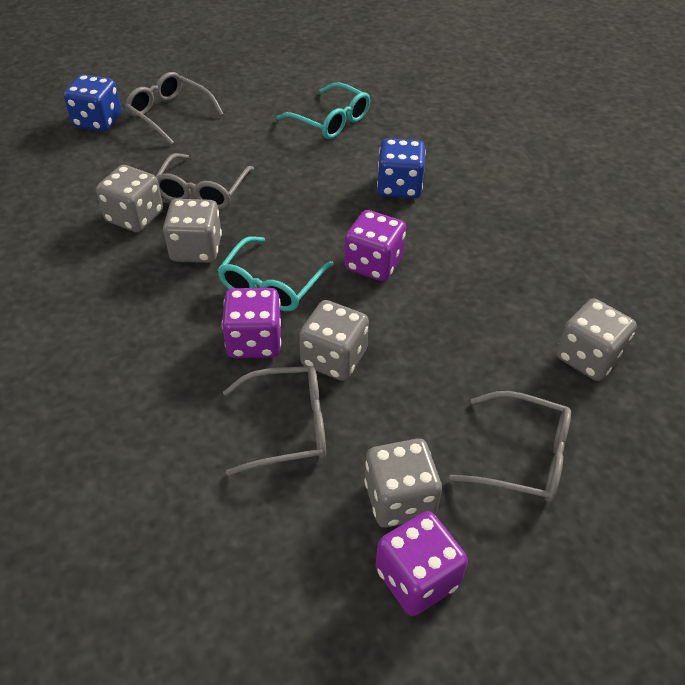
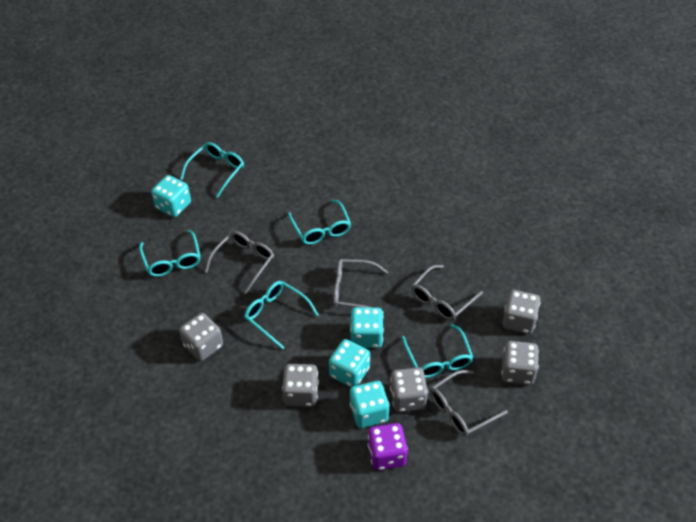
blue dice: [64,74,122,132] [377,138,426,198] = 2 -> none = 0
purple dice: [222,288,281,358] [344,210,406,282] [375,511,468,616] = 3 -> [367,423,408,470] = 1
turquoise dice: none = 0 -> [151,175,191,217] [329,339,370,387] [350,307,384,348] [350,381,389,428] = 4
turquoise glasses: [218,236,334,311] [277,82,370,139] = 2 -> [139,230,201,277] [180,142,244,198] [244,281,319,350] [288,199,351,245] [402,324,474,378] = 5

